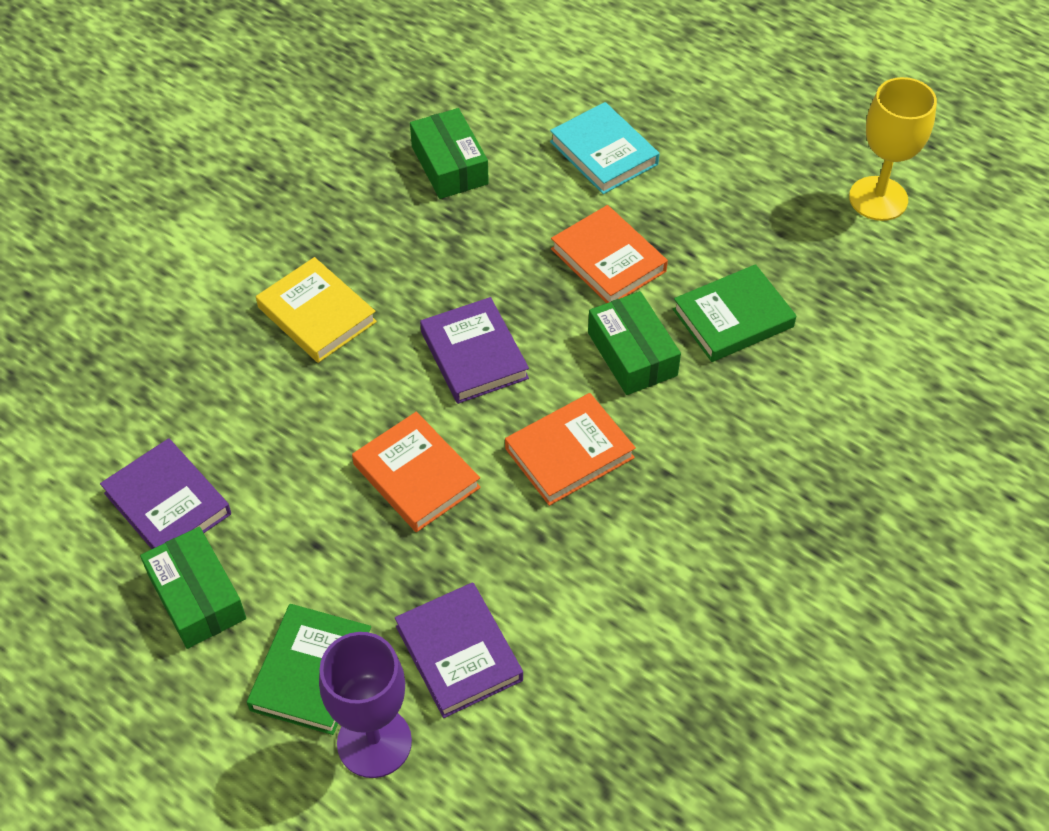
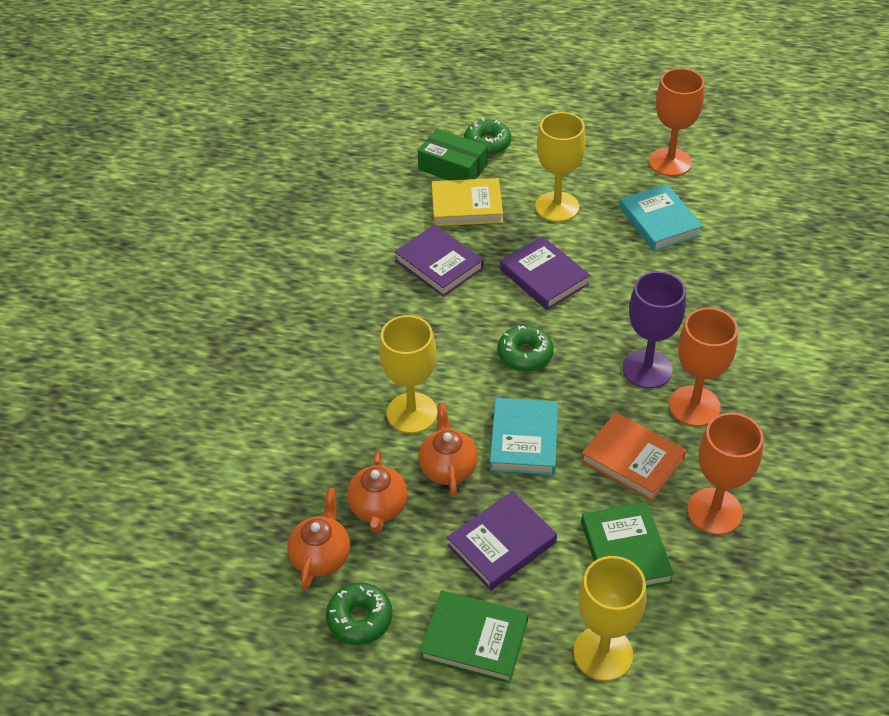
green box: [140,527,246,649] [410,108,489,199] [588,291,681,395] = 3 -> [418,129,488,180] = 1
green donut: none = 0 -> [326,583,392,645] [464,118,511,156] [497,325,554,372] = 3
orange book: [352,412,481,532] [505,393,636,506] [551,205,668,303] = 3 -> [581,412,686,501] = 1
orange goblet: none = 0 -> [649,68,704,176] [669,308,738,426] [687,413,764,535] = 3
orange teapot: none = 0 -> [287,488,350,589] [347,450,408,533] [419,403,478,496] = 3
turquoise book: [550,102,660,194] = 1 -> [490,398,558,475] [619,184,703,251] = 2
yellow goblet: [849,77,937,221] = 1 -> [379,315,437,434] [535,112,586,222] [574,556,647,681] = 3

